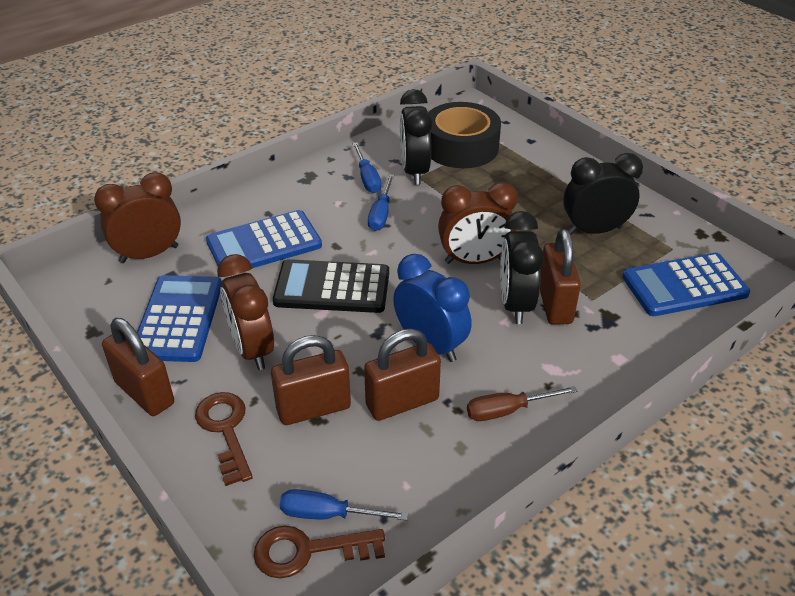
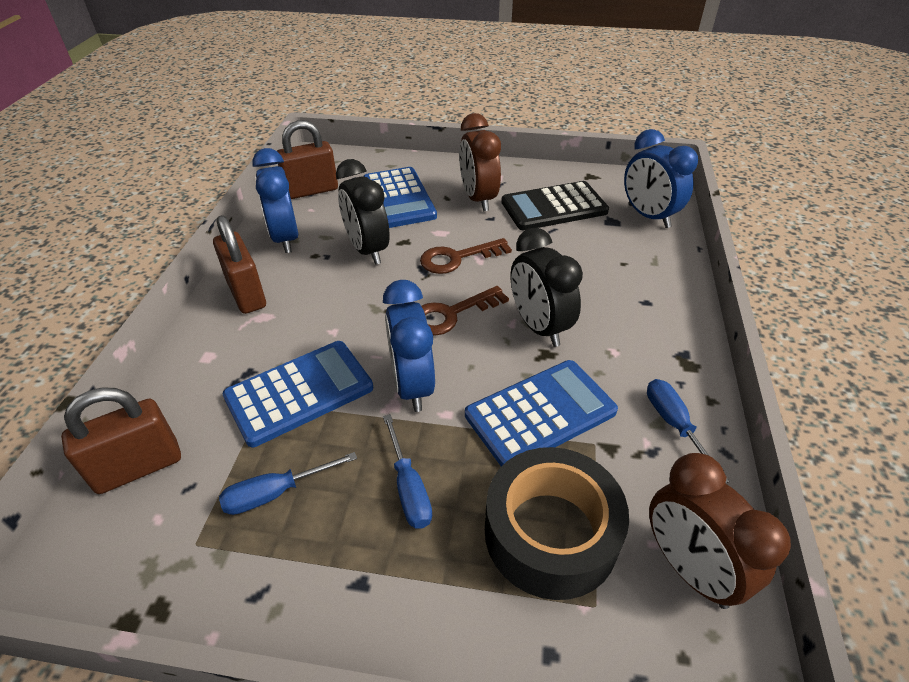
black clock: [400,89,432,185] [500,211,544,324] [563,153,643,235] = 3 -> [336,159,390,265] [510,228,583,347] = 2
blue clock: [393,254,472,362] = 1 -> [252,148,299,253] [383,280,435,412] [624,129,698,228] = 3
brown clock: [94,172,181,263] [217,254,274,370] [438,182,518,264] = 3 -> [459,113,501,212] [649,453,791,609] = 2
brown padlock: [102,318,174,416] [271,335,351,425] [364,329,441,421] [540,229,581,325] = 4 -> [61,387,181,494] [213,215,266,314] [277,120,338,199] = 3
brown screwdriver: [467,386,577,421] = 1 -> none = 0

